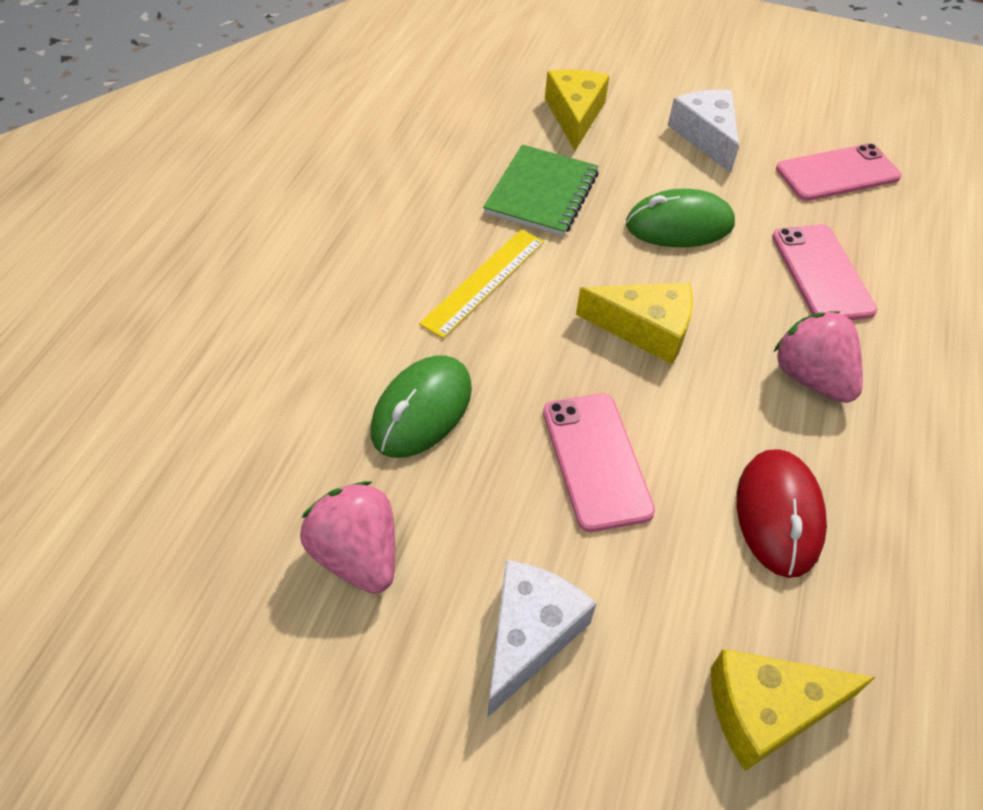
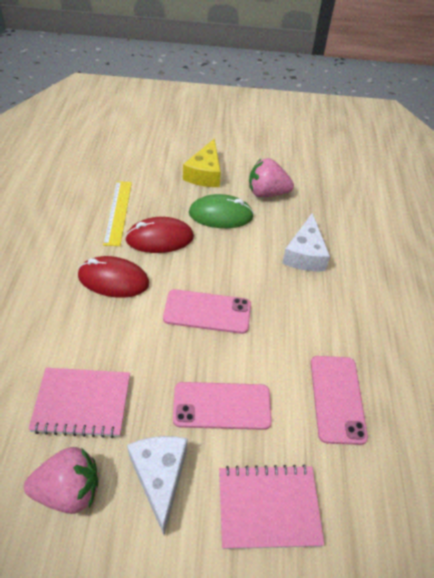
green mouse: [371,355,472,458] [626,189,735,247] = 2 -> [189,194,254,228] = 1
green notebook: [483,144,599,236] = 1 -> none = 0
pink notebook: none = 0 -> [28,368,130,438] [219,465,324,549] = 2
red mouse: [737,449,827,578] = 1 -> [78,256,149,298] [125,217,194,253] = 2
yellow cheese: [545,69,610,151] [576,283,693,364] [711,649,875,771] = 3 -> [183,138,221,187] = 1

